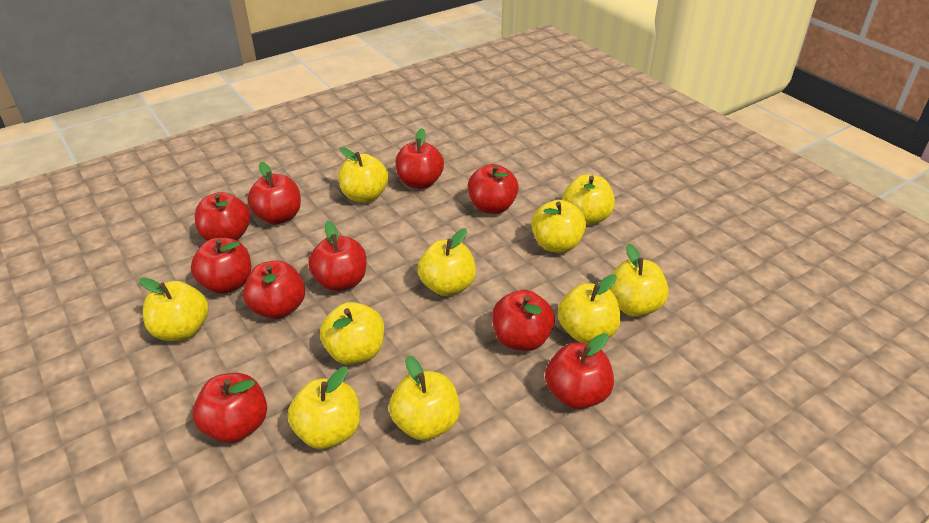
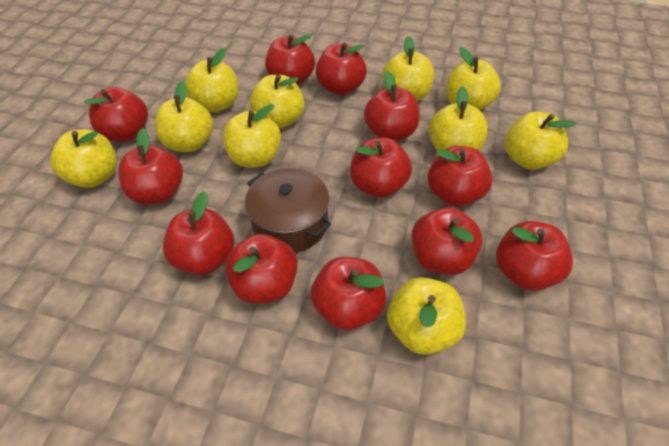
brown pot: none = 0 -> [245,168,331,253] = 1
red apple: [191,238,251,294] [193,373,267,443] [195,192,250,241] [243,261,305,319] [247,162,301,224] [308,221,366,291] [395,128,444,189] [468,164,519,214] [492,290,555,351] [545,333,614,409] = 10 -> [84,87,148,142] [118,128,183,204] [163,191,234,275] [225,234,298,304] [265,34,315,85] [310,257,386,330] [316,42,367,95] [350,138,412,198] [364,71,420,141] [412,207,483,275] [428,146,493,207] [496,221,573,291] = 12

